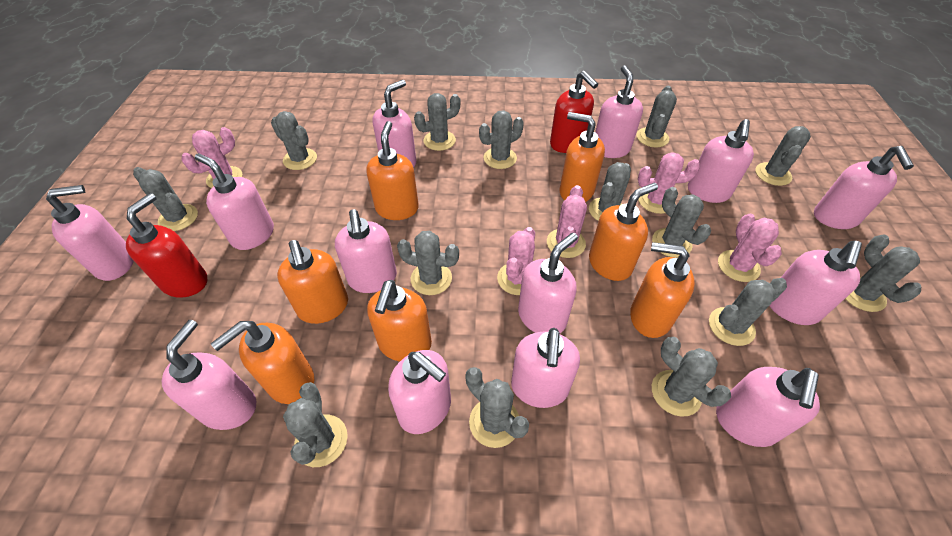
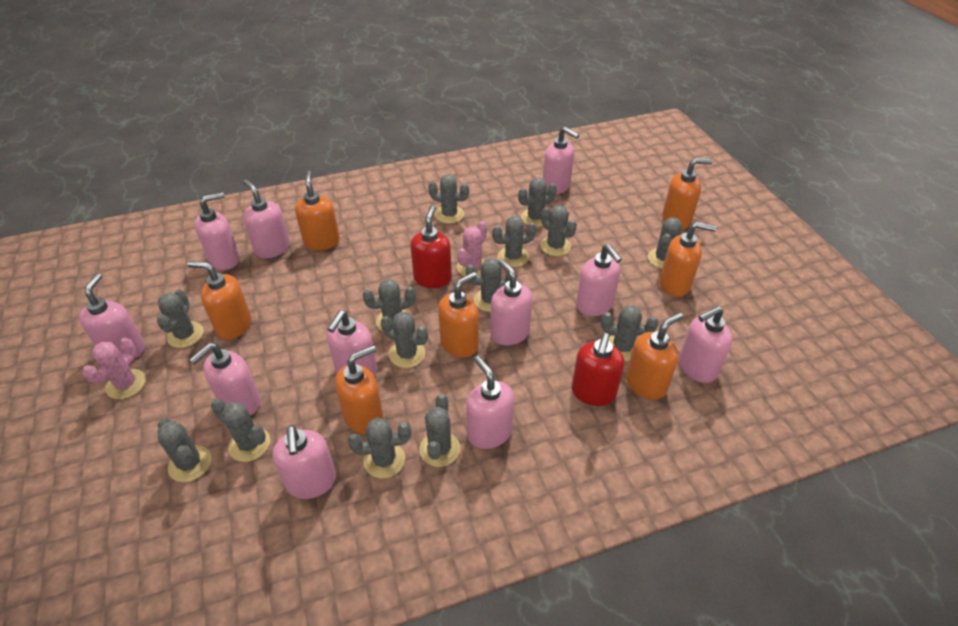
pink cactus: [181,127,242,188] [497,227,535,295] [547,185,587,258] [638,152,700,214] [718,214,782,282] = 5 -> [82,338,146,399] [457,221,487,276] = 2
pink soap dispenser: [46,185,134,281] [162,320,256,430] [195,153,274,250] [335,209,397,293] [372,80,416,168] [388,350,451,434] [511,328,580,408] [518,233,578,333] [595,65,643,158] [688,119,754,203] [716,367,820,447] [770,241,862,325] [814,146,914,229] = 13 -> [79,273,145,358] [189,343,260,415] [195,192,240,270] [243,179,290,258] [272,425,336,499] [327,310,377,376] [466,356,514,449] [490,259,533,346] [543,126,579,194] [576,244,622,316] [679,306,732,383] = 11

